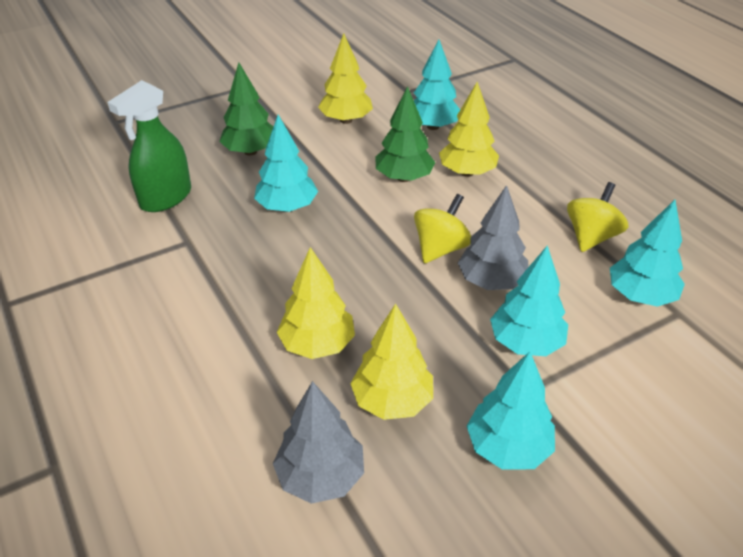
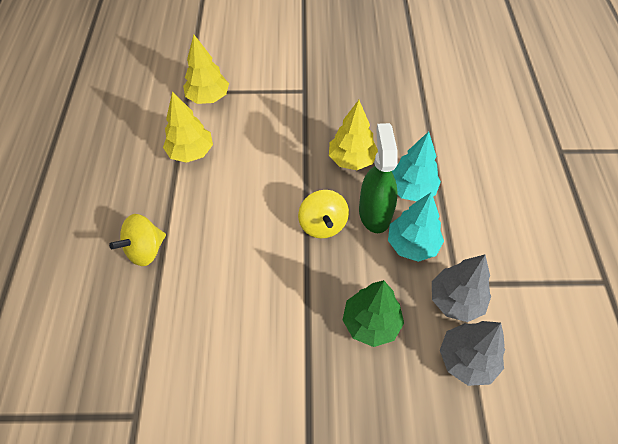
green tree: [219,62,273,155] [376,86,436,182] = 2 -> [343,280,404,347] = 1
turquoise tree: [254,115,318,212] [414,39,460,130] [467,352,555,470] [490,245,568,356] [610,200,685,307] = 5 -> [388,192,444,262] [392,131,441,201] = 2
yellow tree: [277,247,355,359] [318,33,373,124] [350,303,433,420] [439,82,499,177] = 4 -> [163,92,213,163] [183,35,229,104] [329,100,378,170] = 3

